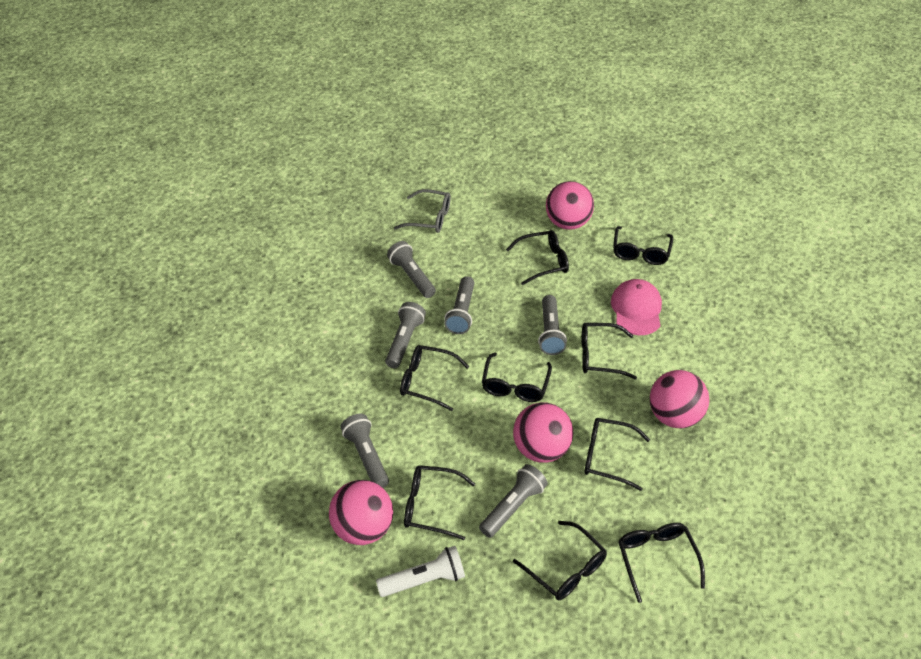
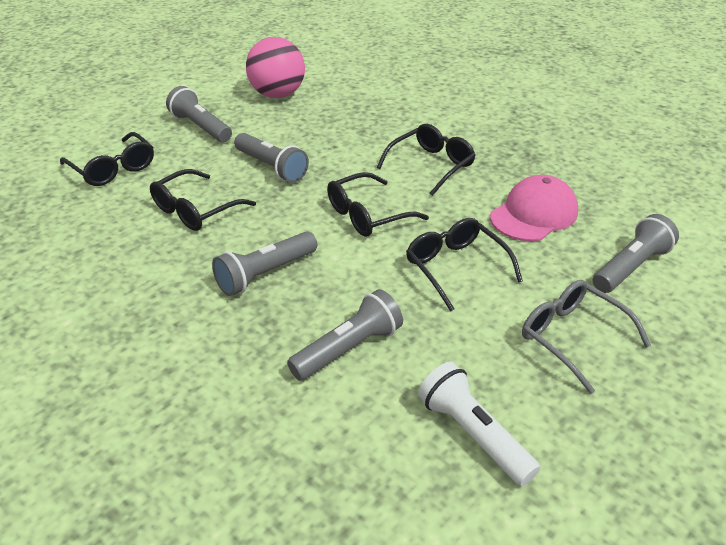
black glasses: [400,345,469,411] [404,465,475,540] [482,353,552,402] [506,230,569,285] [513,521,607,600] [582,323,637,379] [584,418,650,491] [613,226,673,265] [618,523,705,603] = 9 -> [60,132,154,186] [150,169,256,231] [327,172,429,237] [377,124,476,196] [406,218,523,311] = 5
grey flashlight: [340,414,389,488] [385,302,426,368] [387,241,436,298] [444,276,474,334] [479,464,548,538] [538,295,567,355] = 6 -> [166,86,232,142] [212,231,317,296] [234,133,309,183] [287,289,403,381] [593,214,679,293] = 5
pink ball: [329,480,393,545] [513,402,573,463] [546,181,594,230] [650,370,709,428] = 4 -> [246,37,305,98] = 1

